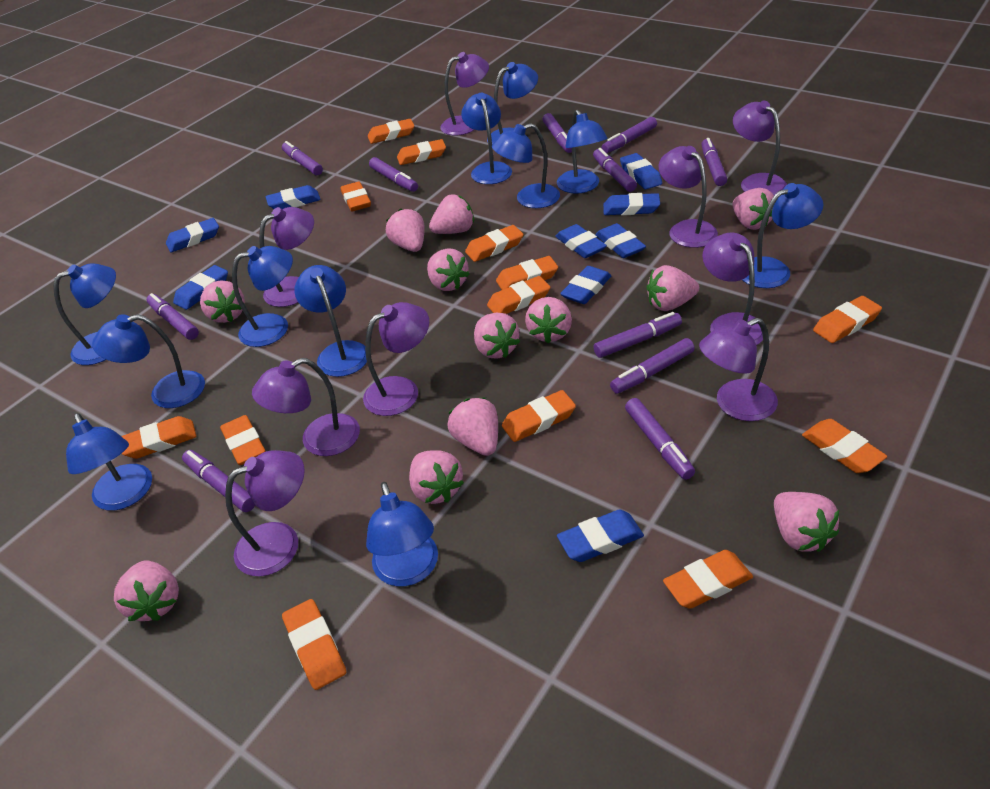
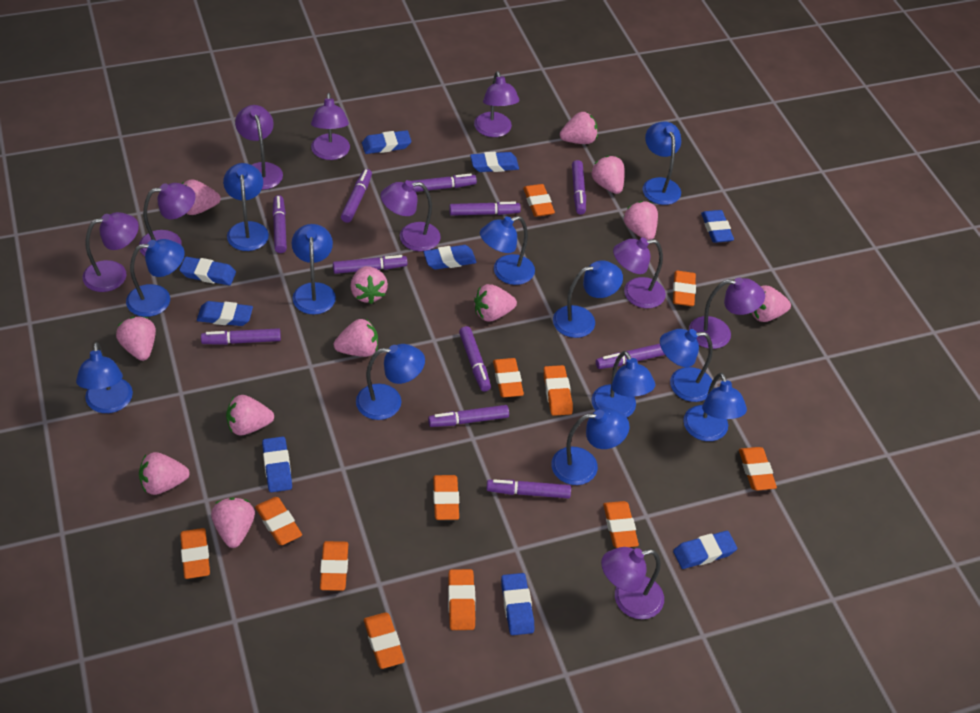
blue lamp: [54,263,116,365] [66,413,152,510] [92,314,205,408] [232,246,293,347] [294,265,367,377] [366,482,438,586] [461,93,512,184] [487,62,538,144] [492,123,560,208] [557,110,608,194] [742,183,823,288] = 11 -> [76,342,133,413] [126,239,185,317] [223,163,269,251] [292,224,336,315] [356,344,425,420] [480,216,535,285] [551,408,630,485] [553,260,623,338] [592,351,655,417] [643,122,681,205] [660,329,714,402] [683,372,747,441] = 12
orange eraser: [121,416,196,459] [220,415,266,465] [282,599,346,690] [341,182,371,211] [368,119,414,144] [397,139,446,165] [465,225,523,262] [487,276,550,314] [496,256,558,290] [502,390,576,442] [663,550,753,609] [802,419,887,473] [813,296,882,343] = 13 -> [180,528,210,579] [255,497,302,545] [320,541,348,591] [364,612,405,669] [433,475,459,520] [448,569,475,630] [493,358,524,397] [523,184,555,217] [544,365,573,416] [603,501,639,548] [673,271,696,306] [739,447,777,491] = 12

